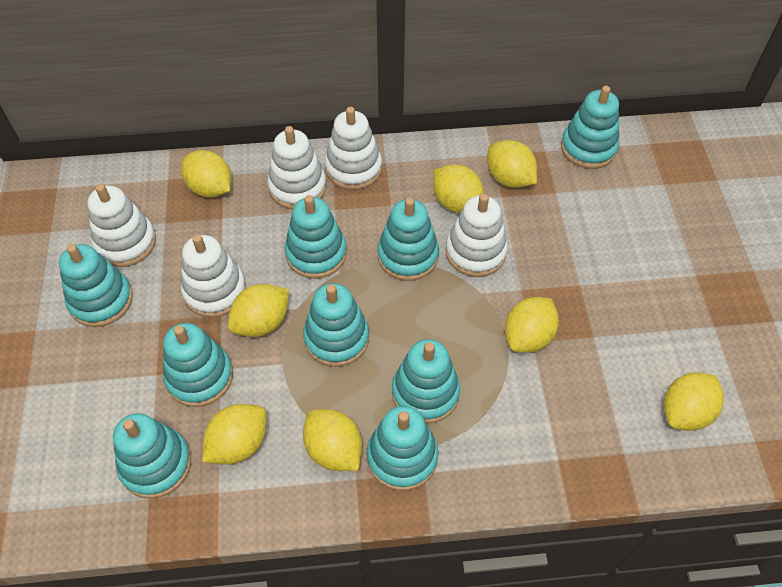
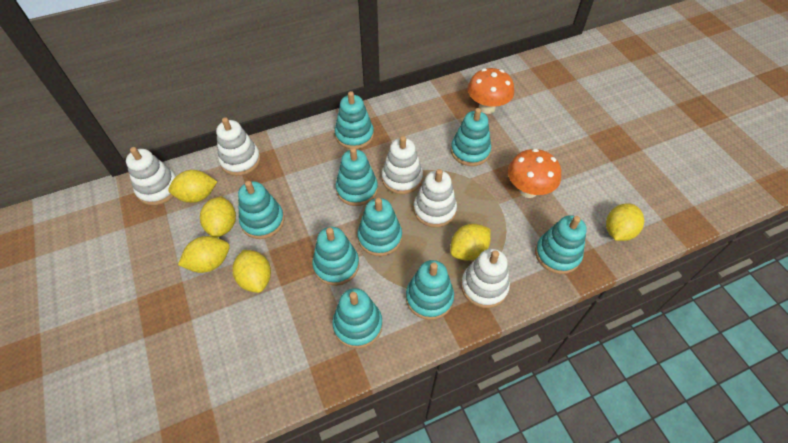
orange mushroom: none = 0 -> [468,68,514,114] [508,149,561,198] = 2
yellow lemon: [181,150,231,198] [202,404,266,465] [228,284,289,337] [303,409,362,471] [433,164,484,213] [487,140,537,188] [505,297,559,353] [664,372,724,431] = 8 -> [168,170,217,203] [178,236,230,273] [200,196,236,238] [233,250,271,293] [450,224,491,261] [606,203,644,241] = 6

